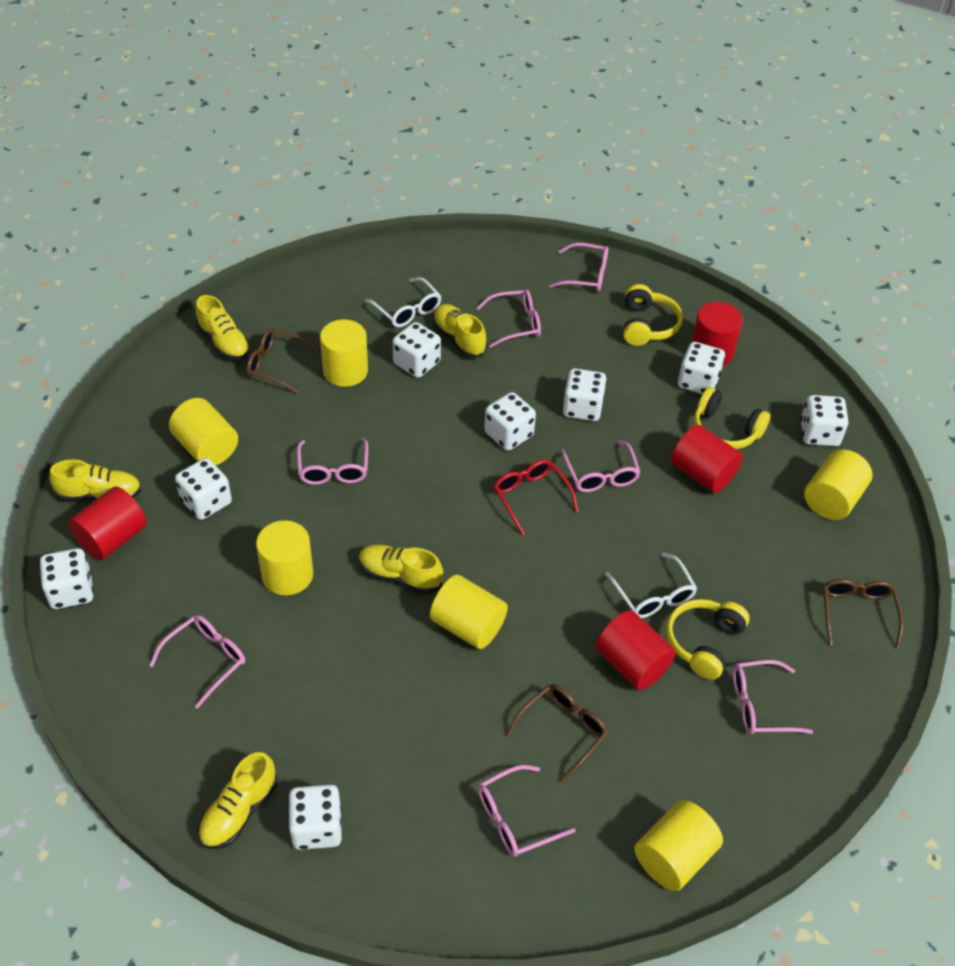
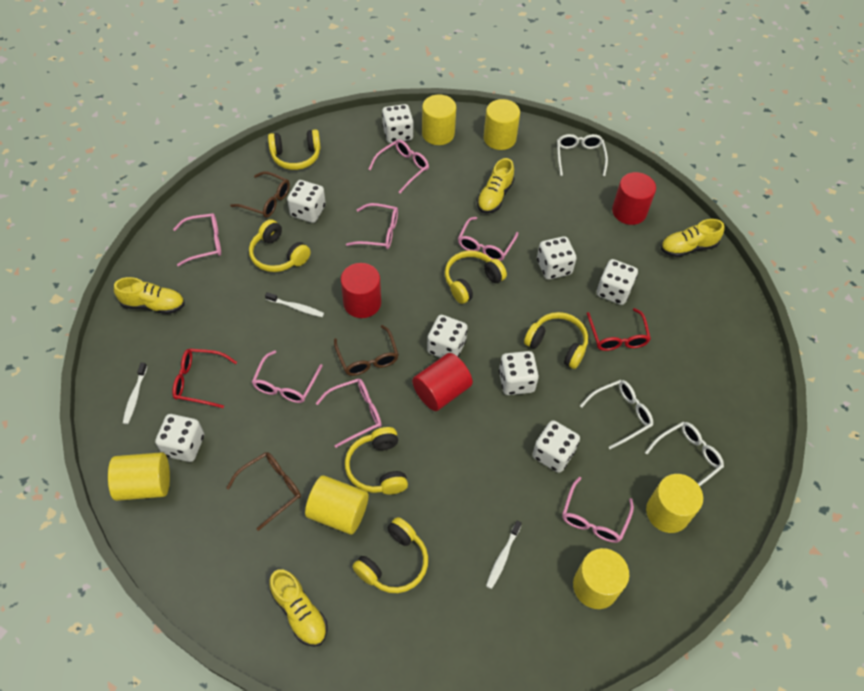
red cylinder: [69,487,147,560] [596,610,676,690] [671,425,743,493] [691,302,743,366] = 4 -> [341,263,381,318] [412,353,473,411] [612,172,656,225] = 3
red glasses: [493,459,579,535] = 1 -> [172,348,237,408] [586,308,651,351] = 2
white glasses: [365,277,441,327] [605,553,697,618] = 2 -> [557,134,608,176] [580,380,653,449] [645,422,724,486] = 3
white toothbrush: none = 0 -> [123,363,147,424] [265,292,324,317] [486,521,522,589] = 3
yellow headphones: [623,284,683,346] [666,599,750,680] [694,387,770,449] = 3 -> [249,219,311,272] [268,129,321,170] [345,427,408,494] [352,517,428,593] [445,251,507,304] [524,312,588,369] = 6
yellow shoe: [49,459,141,501] [196,295,250,360] [198,752,278,849] [359,544,443,594] [433,304,487,358] = 5 -> [114,277,185,314] [269,569,327,647] [477,158,514,213] [661,219,724,257] = 4

